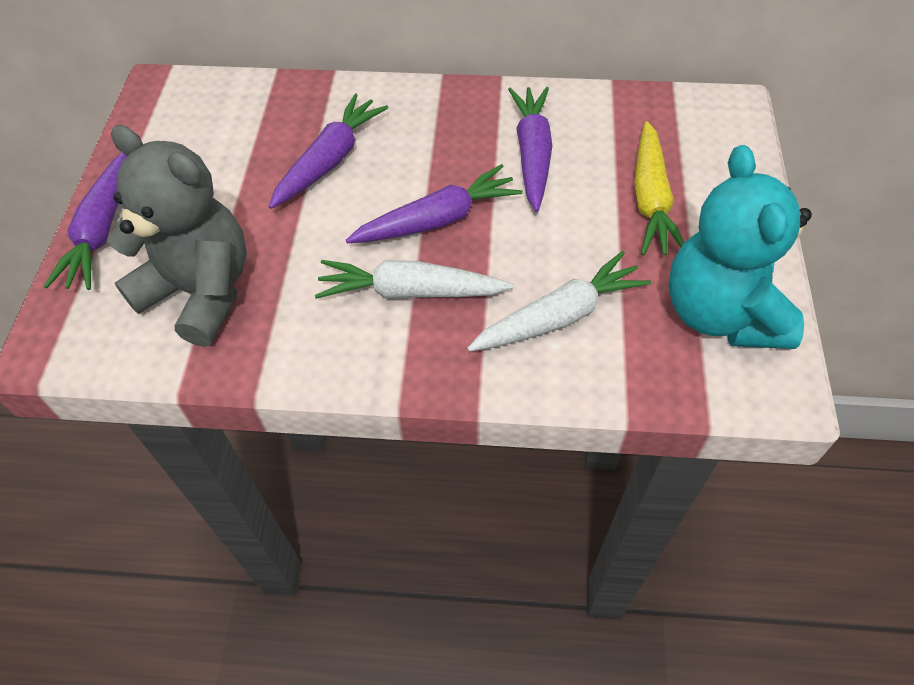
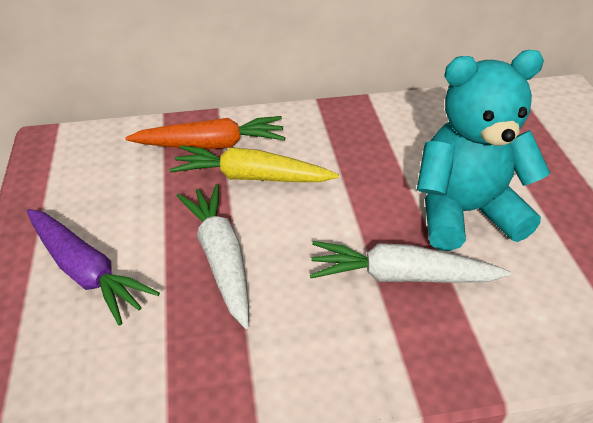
grey teddy bear: [108,125,247,347] = 1 -> none = 0
orange carrot: none = 0 -> [125,116,285,150] = 1
purple carrot: [44,152,127,290] [269,93,388,209] [346,164,523,243] [508,87,552,212] = 4 -> [27,209,160,326] = 1

